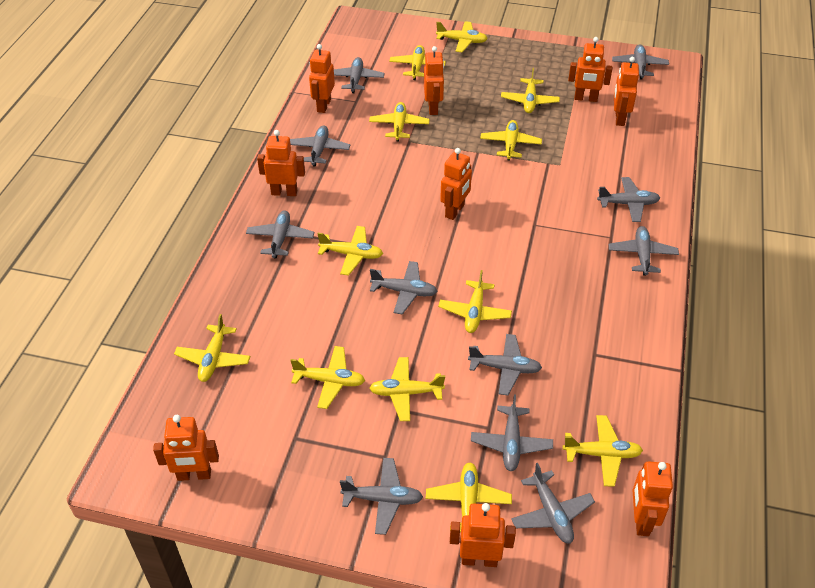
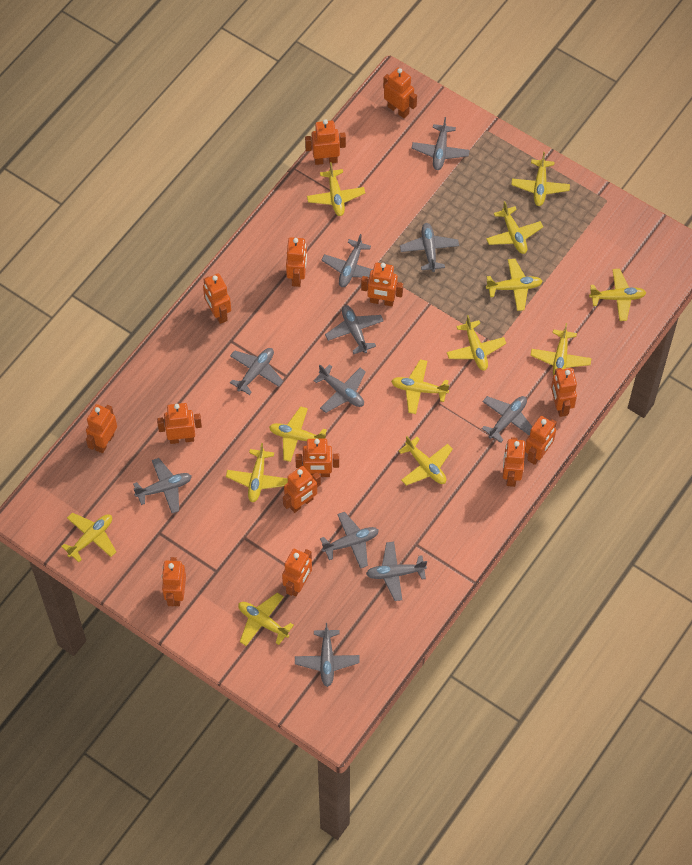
orange robot: [153,415,219,481] [257,130,305,196] [309,44,335,113] [424,46,444,115] [440,148,472,220] [450,503,516,567] [568,37,612,102] [614,57,639,126] [633,461,673,536] = 9 -> [86,404,117,454] [157,403,202,444] [161,557,186,606] [203,273,231,324] [282,549,312,596] [283,466,321,513] [286,237,307,287] [295,439,339,477] [305,119,346,165] [361,263,403,306] [383,68,417,118] [503,437,525,487] [525,416,557,465] [551,368,577,417] = 14
yellow plane: [174,314,251,382] [290,346,365,409] [317,226,383,276] [369,102,430,142] [369,357,445,421] [389,45,446,80] [426,463,512,532] [436,21,488,52] [438,270,512,333] [480,120,542,161] [501,68,560,113] [563,415,643,487] = 12 -> [61,513,116,562] [226,443,288,502] [238,592,294,646] [269,406,327,462] [307,162,365,216] [391,360,449,414] [399,436,453,486] [447,315,506,371] [486,201,543,254] [486,259,543,311] [511,152,570,206] [530,323,592,376] [589,269,646,321] = 13

